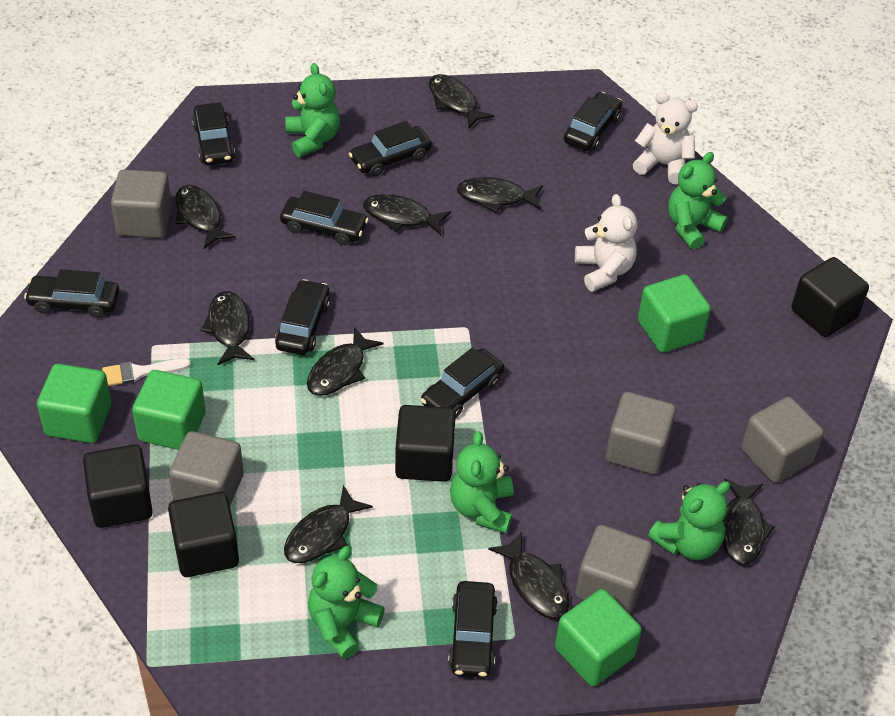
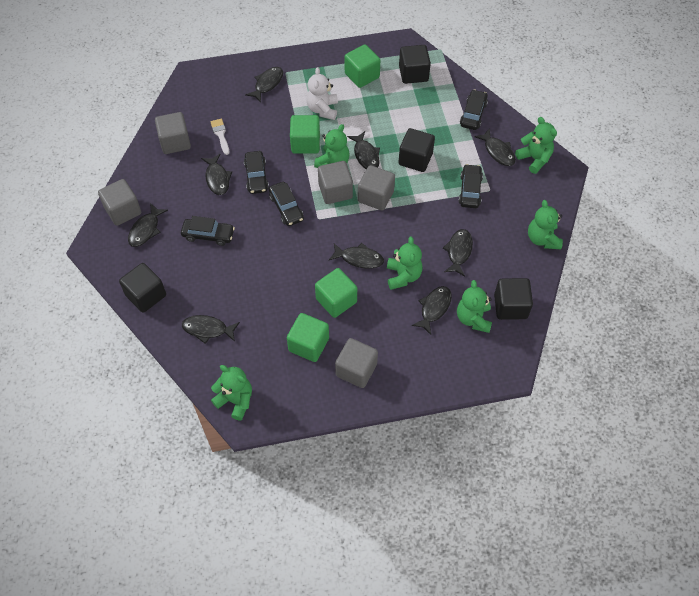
black car: [24,269,119,318] [192,102,235,165] [275,279,330,355] [280,191,369,245] [349,121,432,176] [421,347,504,418] [448,581,498,678] [564,92,622,151] = 8 -> [181,216,235,246] [244,151,269,194] [269,182,304,226] [459,164,483,208] [460,90,488,130] = 5
green teddy bear: [286,63,340,157] [308,546,385,659] [450,431,513,533] [648,481,731,560] [668,152,728,250] = 5 -> [211,365,252,421] [314,124,350,168] [387,236,423,290] [457,280,492,333] [515,117,557,174] [528,200,563,249] = 6
white teddy bear: [575,194,638,292] [633,92,698,185] = 2 -> [306,67,338,120] = 1

